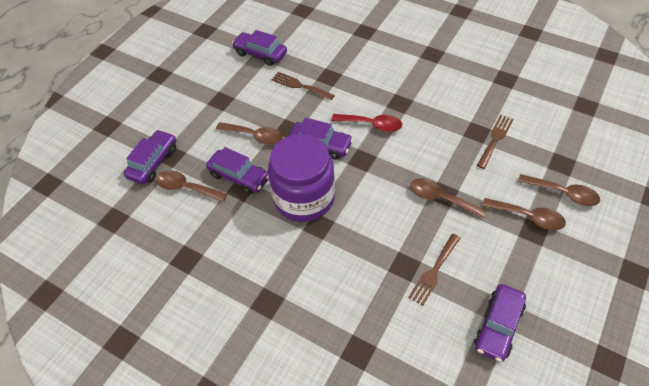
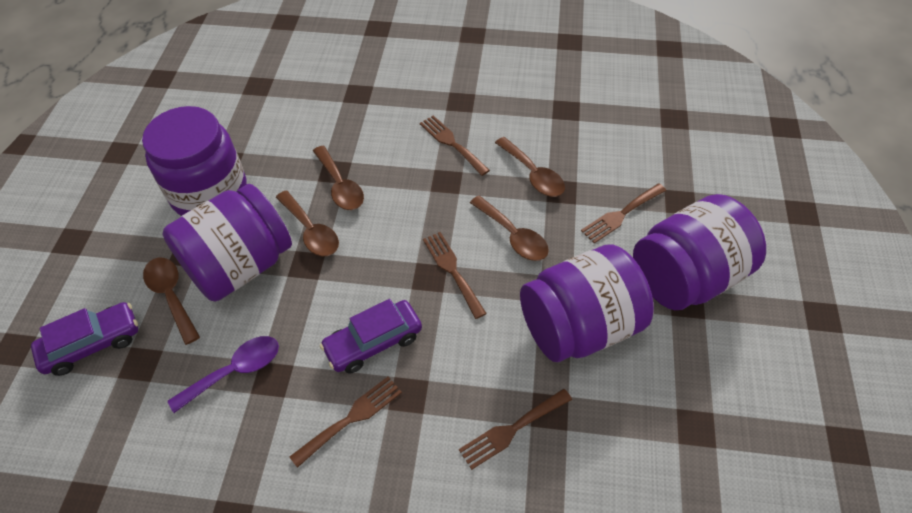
brown fork: [272,72,335,100] [408,234,460,306] [476,115,513,169] = 3 -> [290,377,402,468] [420,115,490,176] [423,232,487,319] [459,389,572,470] [581,183,666,243] = 5
purple car: [124,130,176,184] [206,147,269,194] [232,30,287,66] [289,118,353,160] [474,284,526,362] = 5 -> [31,302,138,376] [320,299,422,373] = 2
purple jar: [268,134,335,222] = 1 -> [142,106,247,216] [162,184,292,301] [520,245,654,362] [633,194,766,310] = 4
purple spoon: none = 0 -> [168,336,279,413] = 1
red spoon: [332,114,402,132] = 1 -> none = 0

